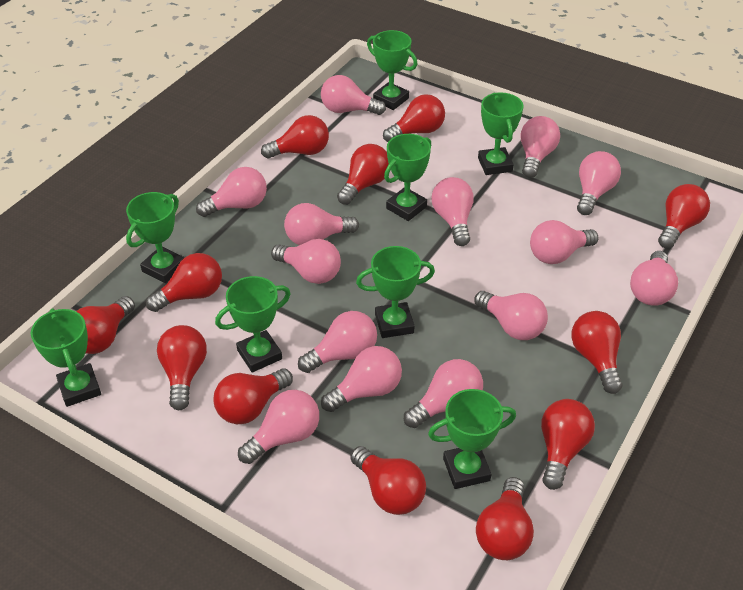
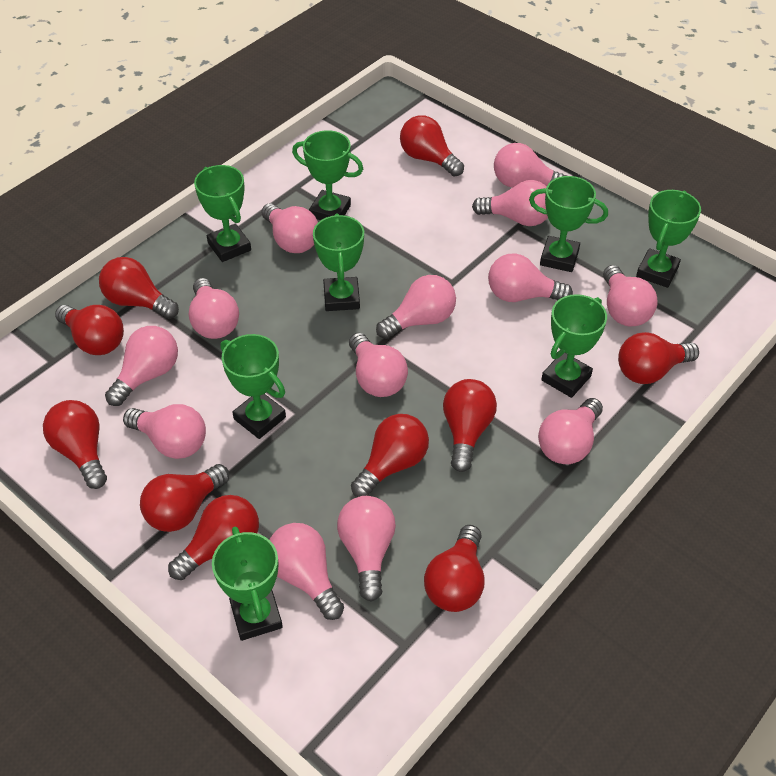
pink light bulb: [196,167,267,217] [238,390,319,464] [271,239,341,284] [284,203,359,245] [298,311,377,373] [321,75,386,115] [321,346,402,412] [404,359,483,428] [431,177,474,246] [474,291,548,340] [521,116,560,178] [530,220,598,264] [577,151,621,215] [630,251,678,306] = 14 -> [105,326,178,406] [123,404,206,459] [189,278,239,339] [262,203,318,253] [269,523,344,620] [337,496,396,602] [349,333,408,397] [376,275,456,339] [472,180,548,226] [488,253,573,302] [494,143,567,188] [538,398,603,464] [603,265,657,327] = 13
red light bulb: [76,296,135,354] [146,253,222,312] [157,325,207,410] [213,368,293,424] [261,115,329,159] [337,144,389,205] [350,446,426,515] [383,94,445,142] [476,477,534,560] [541,399,595,490] [571,311,622,394] [658,184,710,248] = 12 -> [43,400,107,489] [55,305,124,355] [99,257,179,319] [140,464,229,532] [168,495,259,580] [351,414,429,497] [400,115,464,176] [424,525,484,612] [443,379,497,472] [618,332,699,384] = 10

